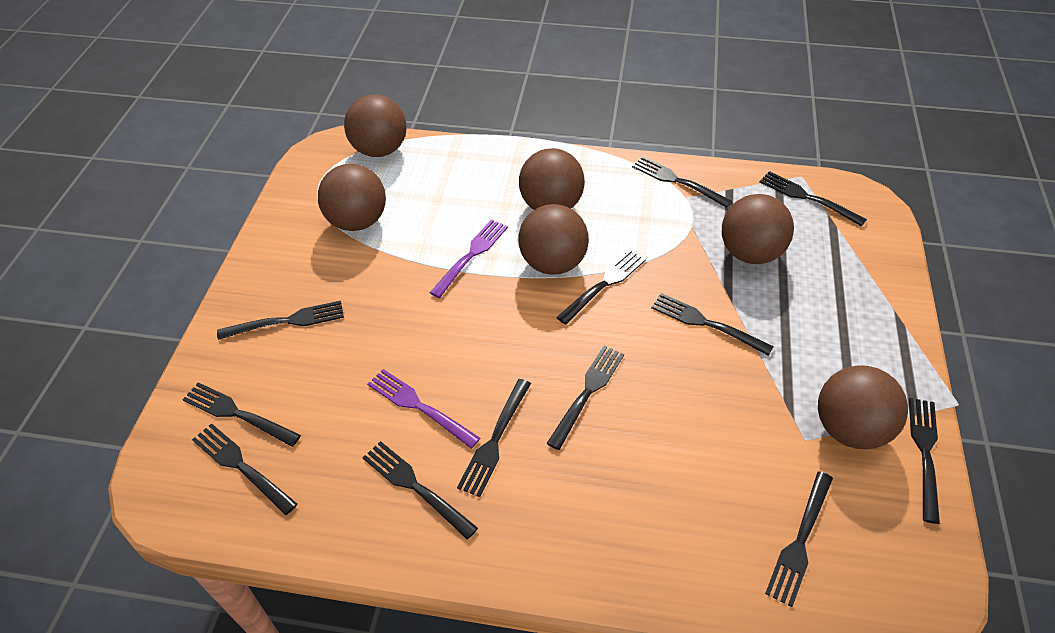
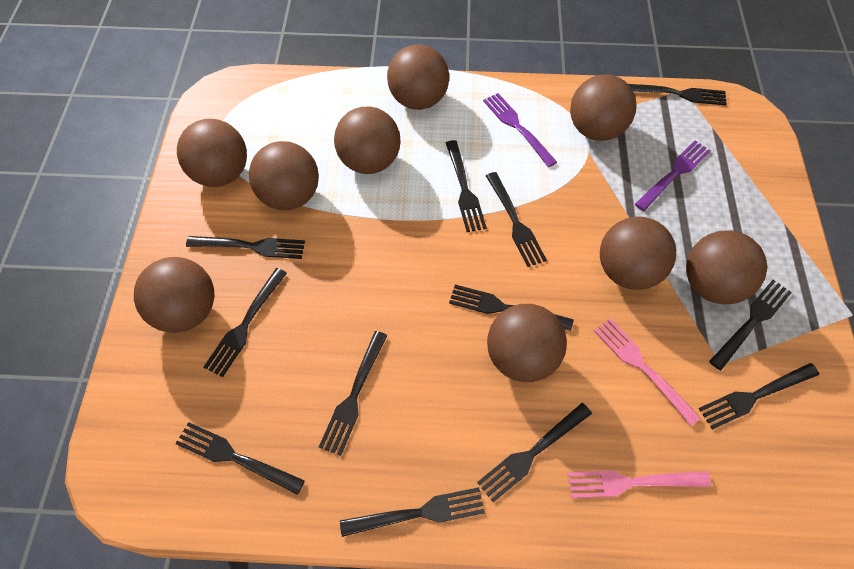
brown ball: [318,164,386,231] [344,94,407,157] [518,204,589,275] [519,148,585,210] [722,194,794,264] [818,365,908,450] = 6 -> [134,257,215,333] [177,119,247,187] [249,141,319,210] [334,107,401,174] [387,44,449,110] [487,304,567,382] [570,74,637,141] [600,217,676,290] [686,230,767,305] = 9
pink fork: none = 0 -> [568,470,711,498] [594,318,701,426] = 2

